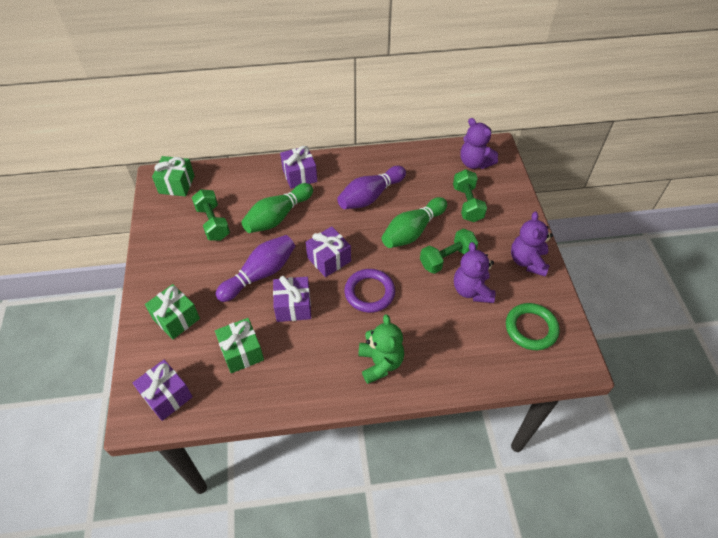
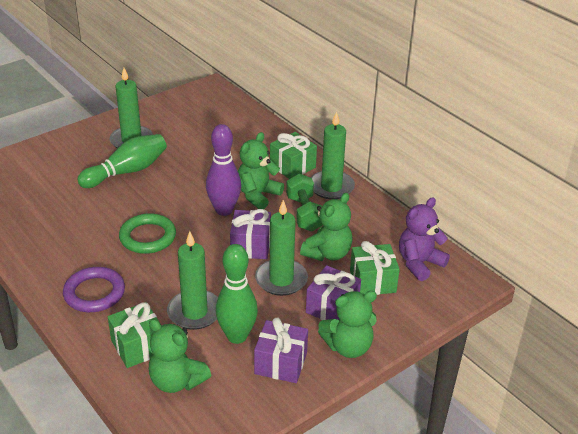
green candle: none = 0 -> [110,68,153,149] [167,231,218,330] [255,200,308,296] [311,111,355,199] = 4
green dumbbell: [192,189,230,241] [420,229,478,274] [453,169,487,222] = 3 -> [286,173,323,231] = 1
green teddy bear: [358,314,404,384] = 1 -> [149,319,211,393] [238,132,284,209] [300,193,353,261] [318,291,377,358] = 4
purple bowling pin: [215,235,295,302] [337,166,406,209] = 2 -> [206,124,241,216] = 1
purple gift: [133,360,193,421] [273,276,311,322] [280,146,317,189] [306,226,351,277] = 4 -> [230,209,271,259] [254,317,308,383] [306,265,361,320] = 3
purple teddy bear: [454,242,495,303] [460,118,498,169] [511,211,553,277] = 3 -> [399,197,450,281] = 1

